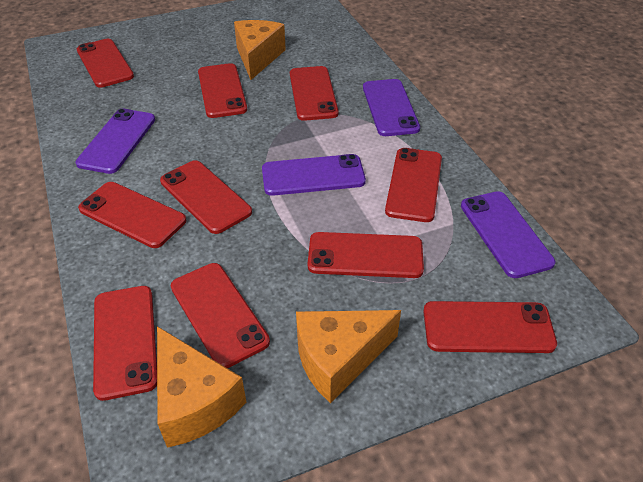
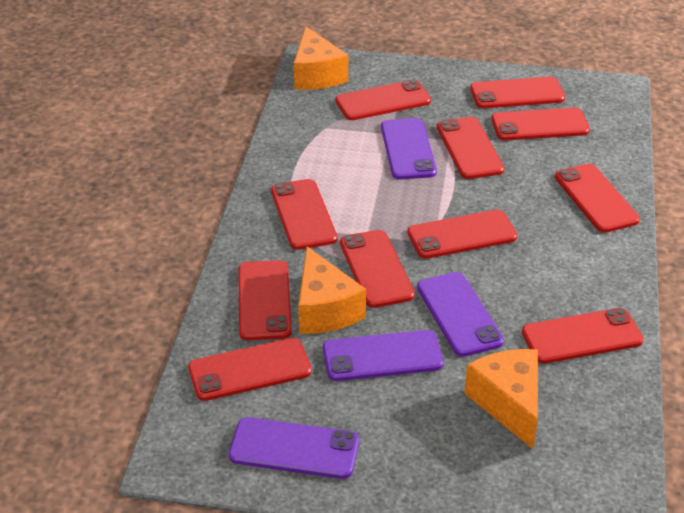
red phone: [77,39,134,88] [78,182,186,248] [93,286,157,401] [160,160,252,234] [171,263,270,368] [198,63,247,118] [290,66,339,121] [308,232,424,278] [385,148,442,222] [423,301,557,353] = 10 -> [188,338,312,401] [238,260,292,340] [271,179,337,250] [336,80,431,120] [340,230,415,308] [407,210,517,259] [437,117,504,179] [470,77,565,109] [491,108,590,140] [522,308,644,364] [555,164,640,233] = 11

